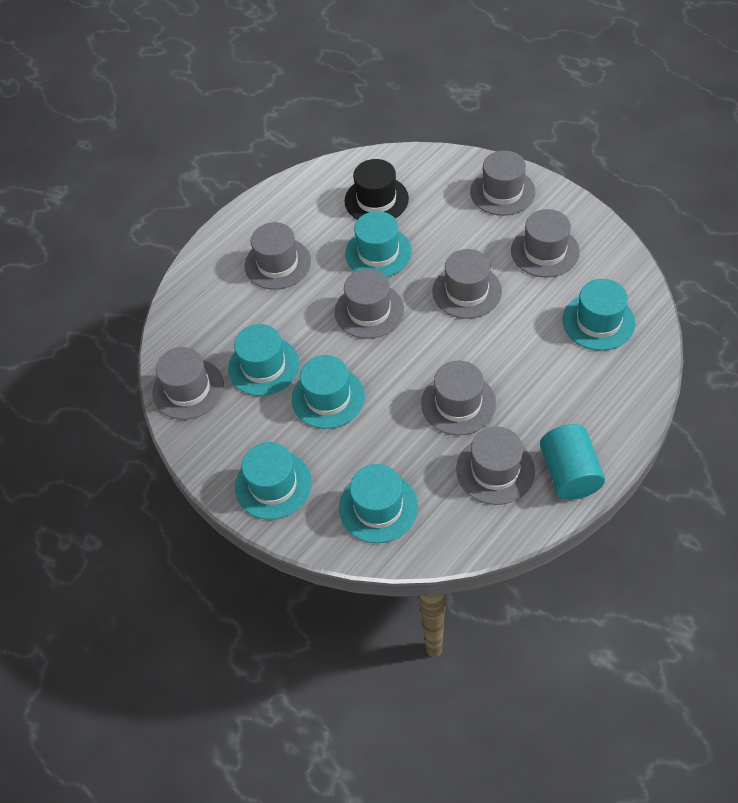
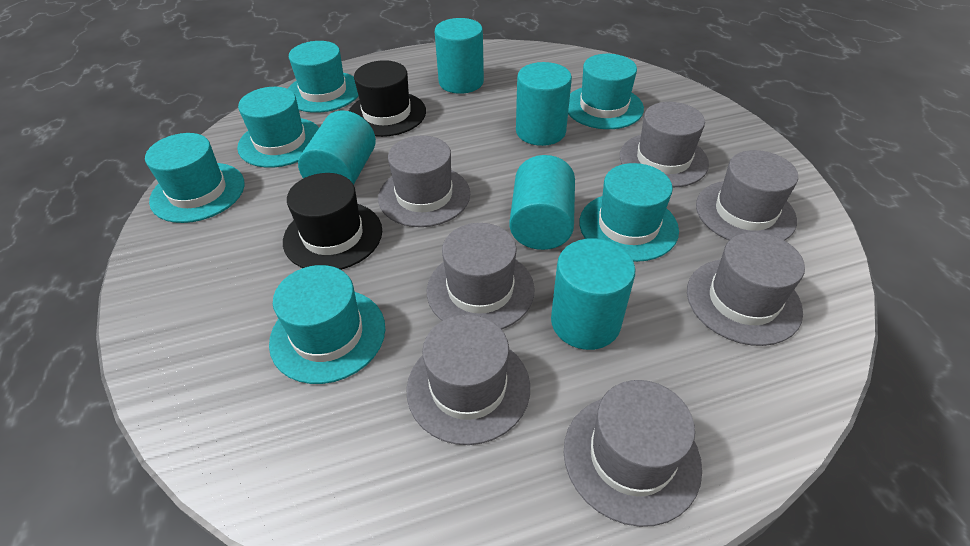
black hat: [345,159,409,220] = 1 -> [283,173,382,270] [349,60,426,137] = 2
grey hat: [152,347,224,420] [245,222,311,289] [335,269,404,339] [421,360,496,435] [432,249,502,319] [456,427,535,505] [470,150,536,216] [511,209,580,277] = 8 -> [378,136,470,227] [406,314,530,445] [427,223,535,330] [564,380,702,527] [620,102,709,187] [687,232,805,346] [696,150,798,241] = 7
turquoise cylinder: [540,424,605,500] = 1 -> [298,110,376,185] [435,18,484,94] [509,155,575,250] [516,62,572,146] [551,238,635,350] = 5

